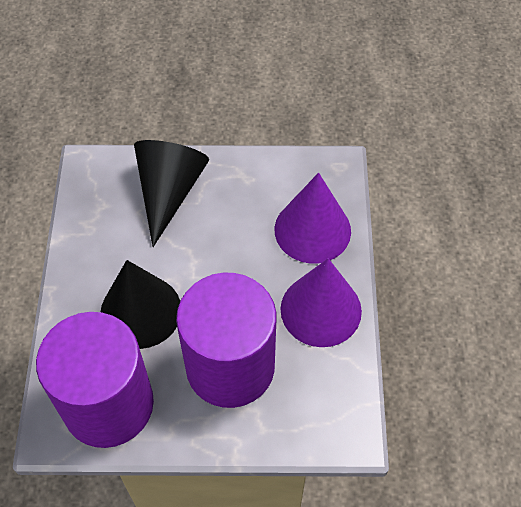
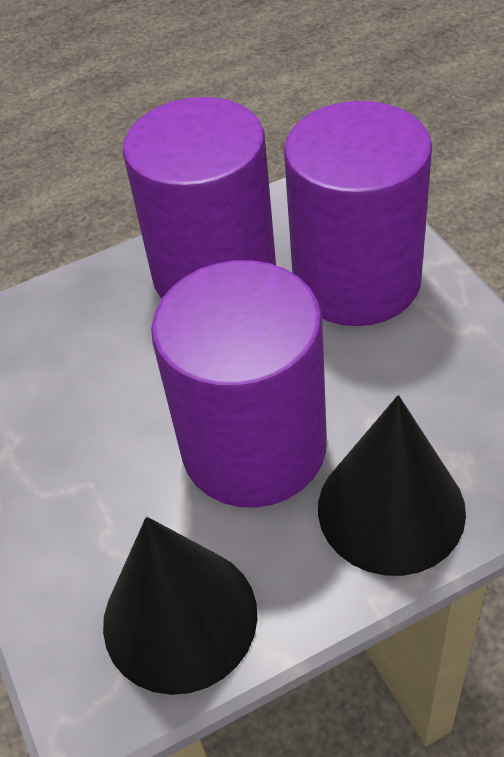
purple cone: [275,173,351,264] [281,258,362,347] = 2 -> none = 0
purple cylinder: [36,312,154,448] [176,273,277,408] = 2 -> [123,97,276,298] [151,260,327,508] [284,101,432,326] = 3

